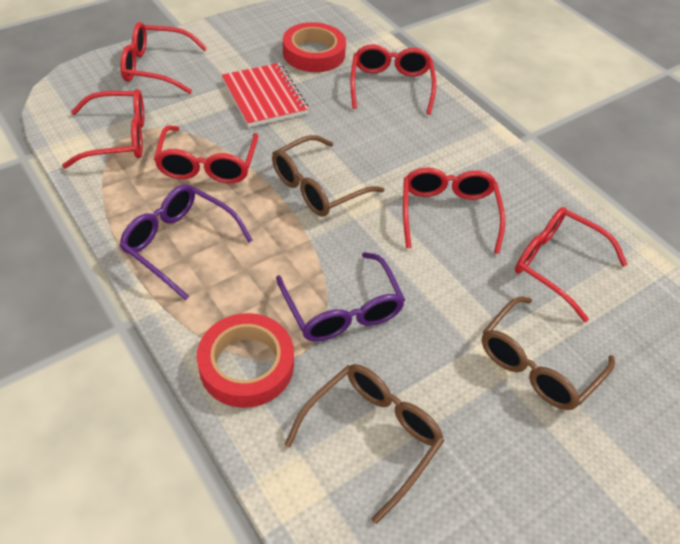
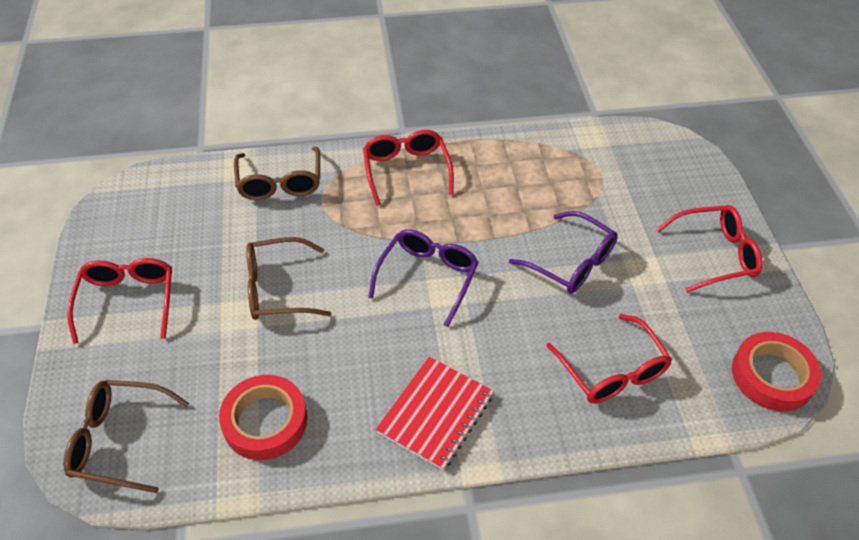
red glasses: [62,89,144,168] [120,22,207,94] [154,125,258,183] [350,44,436,115] [403,168,506,254] [515,207,628,322] = 6 -> [67,258,172,344] [363,130,454,206] [546,314,672,404] [656,205,762,293] = 4

